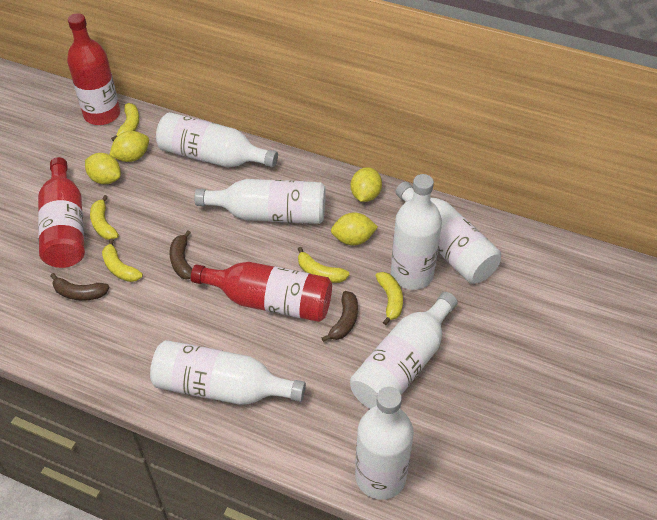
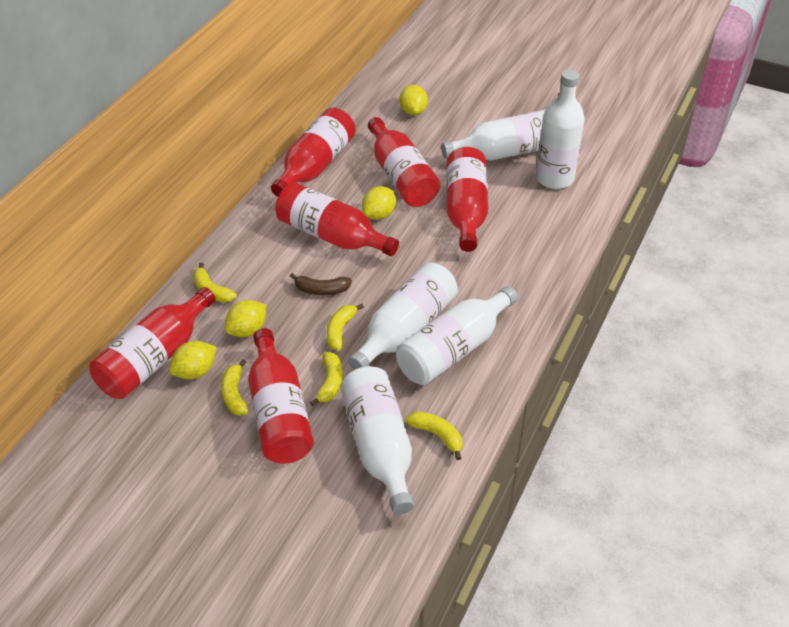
brown banana: [51,273,110,301] [169,230,192,280] [322,291,358,342] = 3 -> [290,273,352,295] = 1
red bottle: [38,157,85,268] [67,13,120,125] [191,262,332,322] = 3 -> [89,287,216,399] [248,328,314,464] [271,108,356,197] [275,182,399,256] [368,117,440,207] [446,147,488,252] = 6
white bottle: [150,340,306,405] [156,112,278,167] [194,179,326,224] [350,292,458,409] [355,387,414,500] [391,174,442,290] [395,182,501,284] = 7 -> [340,366,414,515] [348,262,458,370] [396,286,518,385] [441,110,545,161] [535,70,585,189] = 5

